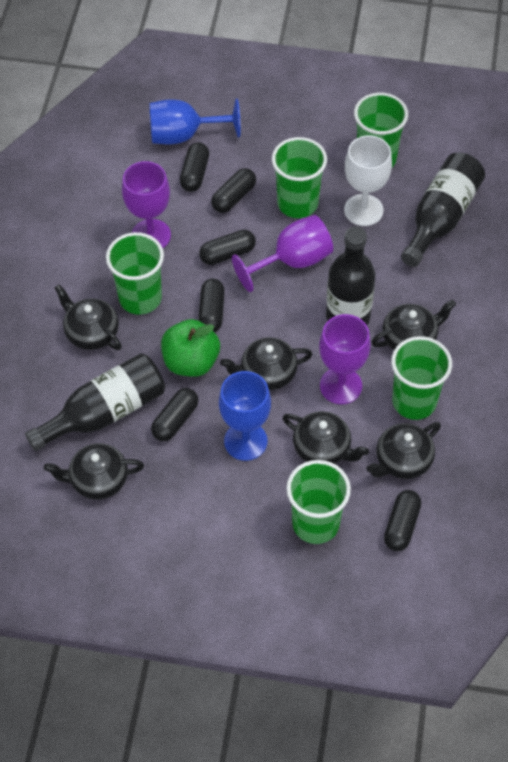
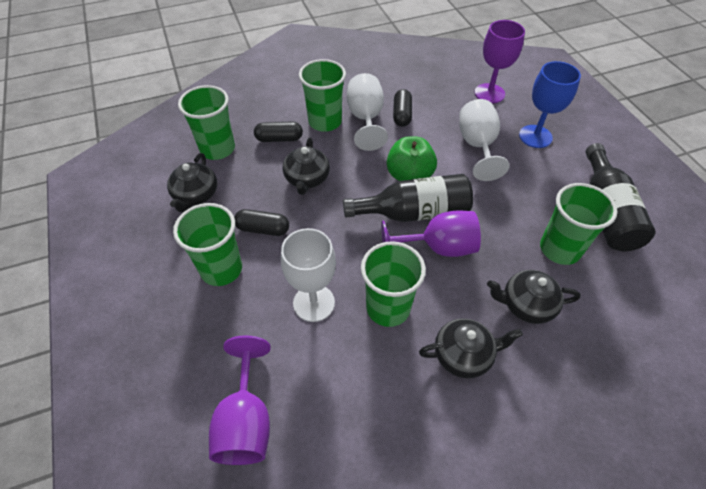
black bottle: [25,353,165,451] [326,226,376,325] [401,153,485,267] = 3 -> [343,174,473,222] [585,143,656,251] = 2
black capsule: [151,388,198,441] [180,142,209,192] [198,279,225,333] [199,230,256,265] [211,168,256,213] [384,490,421,551] = 6 -> [234,209,289,236] [254,121,303,142] [393,89,412,127] = 3
black teapot: [44,443,144,499] [55,284,122,350] [220,337,313,390] [282,411,369,464] [366,422,441,479] [371,299,456,350] = 6 -> [167,153,217,213] [283,138,330,195] [419,318,523,378] [487,270,580,324] = 4
blue goblet: [150,99,241,145] [219,371,271,461] = 2 -> [519,61,581,148] = 1
white goblet: [344,135,392,226] = 1 -> [281,228,336,322] [347,73,388,151] [459,99,509,181] = 3

